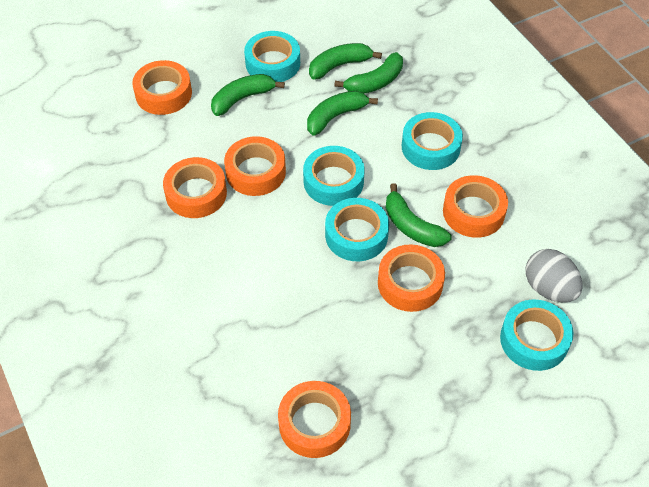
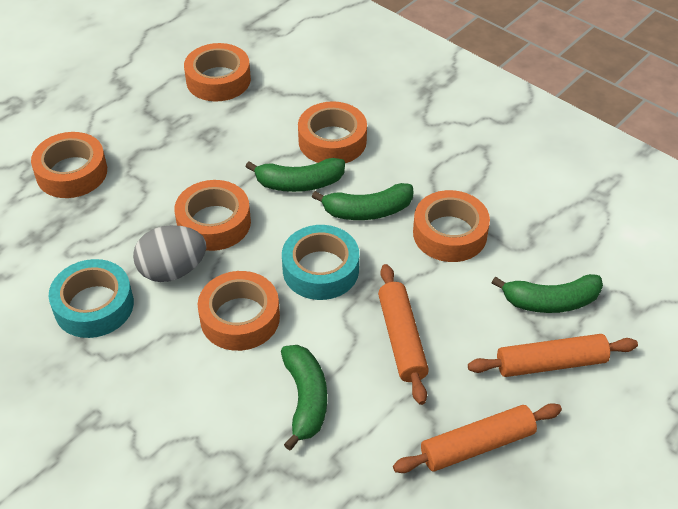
green banana: [211,74,285,116] [307,91,378,136] [309,43,382,80] [335,52,403,94] [386,183,452,247] = 5 -> [245,158,345,192] [281,345,327,450] [312,183,413,220] [492,274,603,313] = 4
orange rolling pin: none = 0 -> [378,264,429,405] [393,403,562,473] [468,334,638,377] = 3
turquoise tape: [244,31,300,82] [303,146,365,206] [325,198,389,261] [402,112,463,170] [500,300,574,371] = 5 -> [49,259,134,338] [282,225,359,300] = 2

